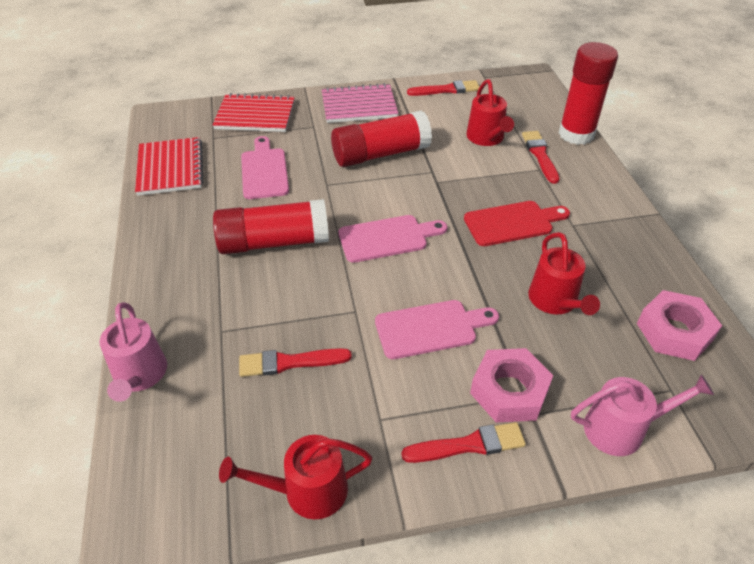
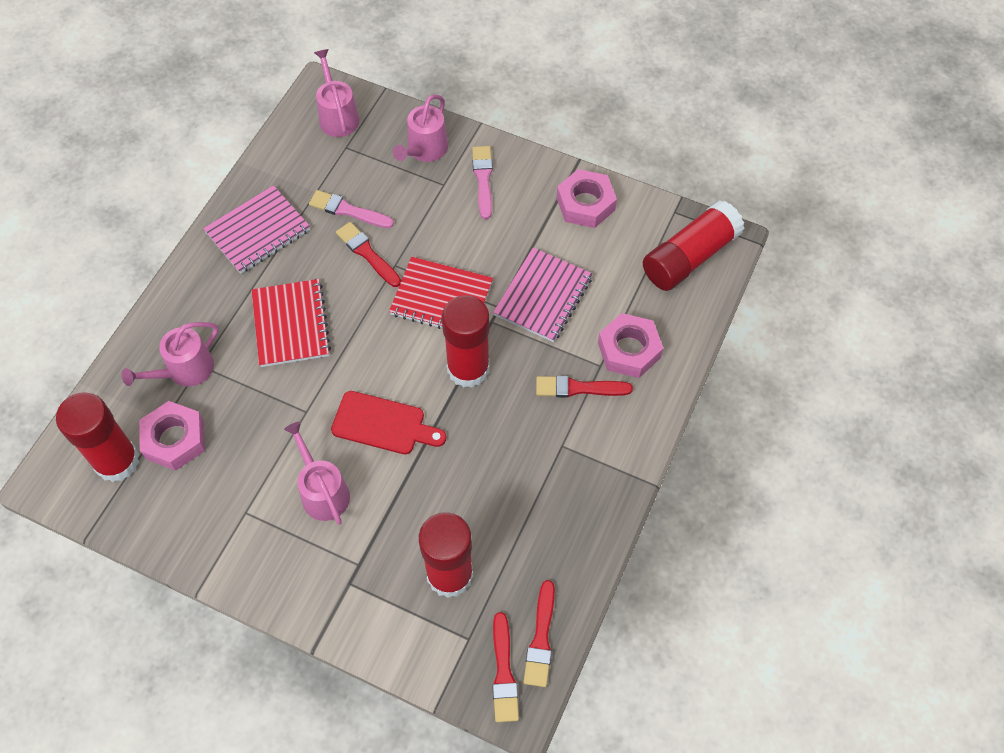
pink brush: none = 0 -> [309,190,394,228] [472,146,493,219] = 2
pink cutting board: [241,136,289,199] [338,215,447,263] [375,300,499,359] = 3 -> none = 0
pink notebook: [322,83,398,123] = 1 -> [203,185,310,274] [493,248,593,342] = 2
pink nut: [470,348,553,422] [637,290,722,361] = 2 -> [139,401,205,471] [556,169,617,228] [598,313,663,378] = 3
pink watering can: [99,302,167,402] [571,374,714,456] = 2 -> [122,322,218,386] [284,421,350,525] [314,49,360,137] [393,95,448,162] = 4
red glue stick: [213,199,329,254] [331,110,432,167] [559,42,618,145] = 3 -> [56,392,139,482] [419,512,473,598] [442,295,490,388] [643,200,745,291] = 4
red watering can: [219,435,372,519] [466,79,514,146] [528,232,600,315] = 3 -> none = 0

